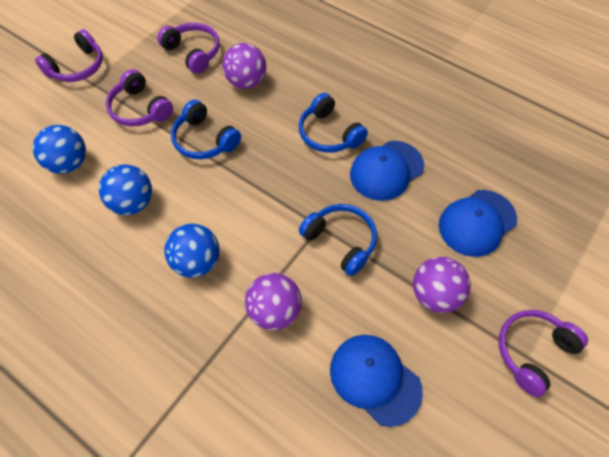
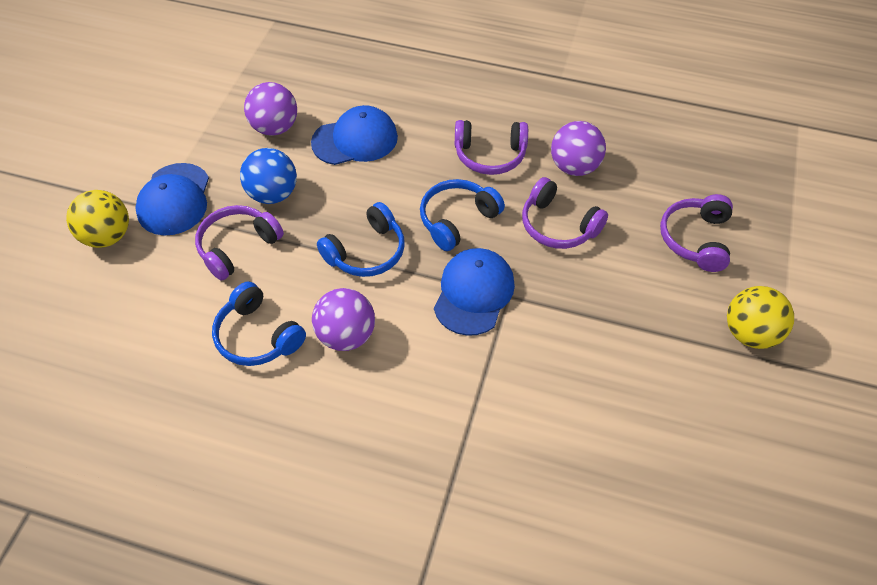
blue ball: [33,125,86,174] [99,164,152,215] [164,224,220,278] = 3 -> [240,148,297,204] = 1
yellow ball: none = 0 -> [66,190,129,248] [727,286,794,349] = 2

